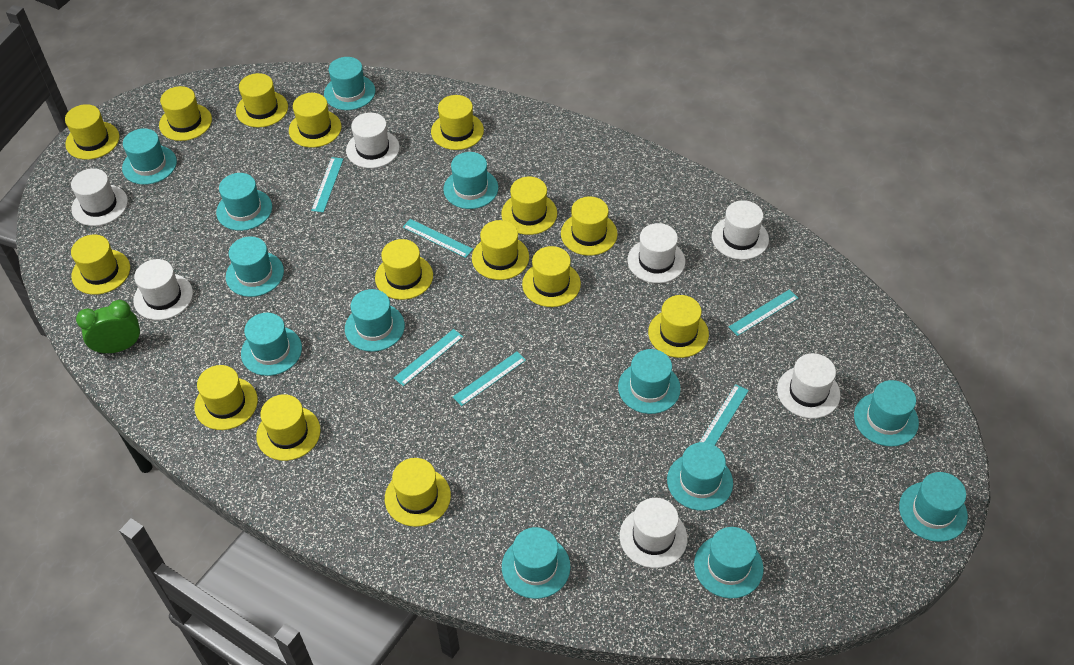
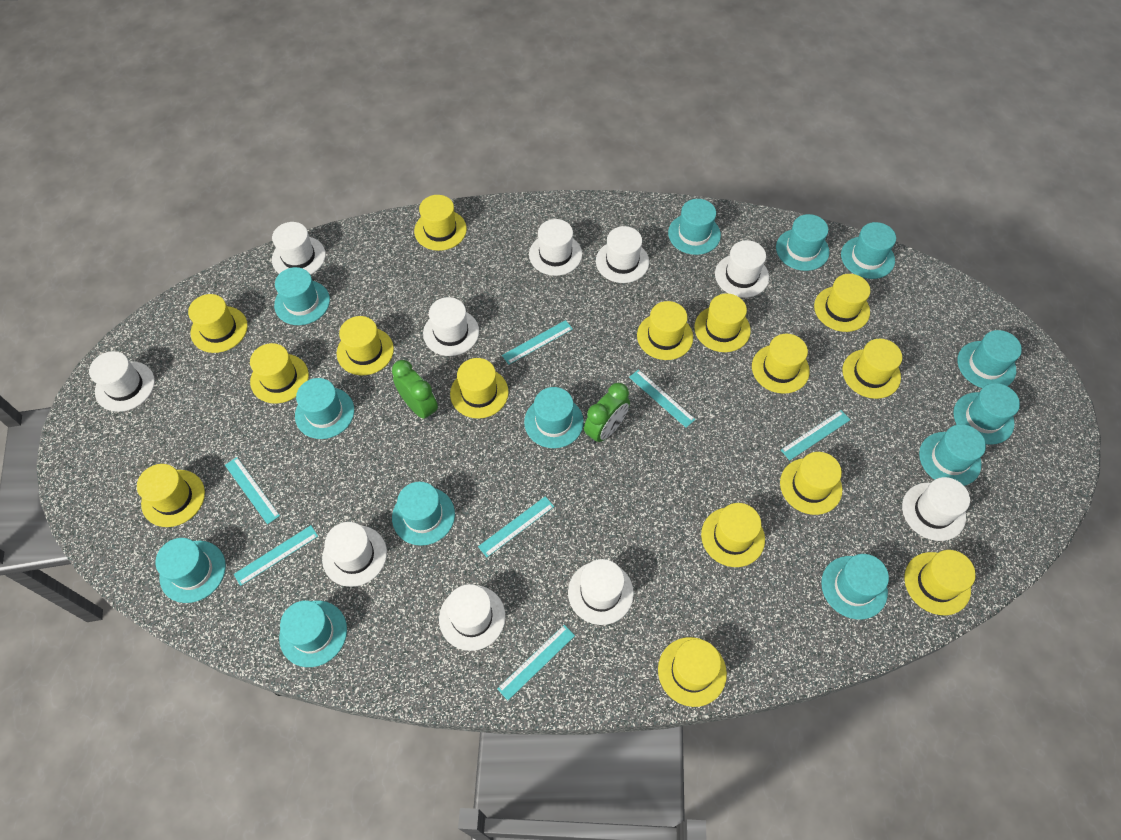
green clock: [76,300,141,354] = 1 -> [392,360,438,421] [584,383,630,444] = 2
turquoise ruler: [311,157,343,213] [394,329,463,386] [403,219,473,258] [453,352,526,406] [700,384,749,445] [729,289,798,336] = 6 -> [225,457,280,524] [234,525,318,586] [478,496,554,557] [497,625,575,701] [502,320,573,365] [629,369,695,428] [781,410,850,460] = 7
white hat: [71,168,128,226] [133,259,193,320] [346,113,400,168] [620,498,688,568] [628,223,685,283] [712,200,769,260] [777,353,840,419] = 7 -> [89,351,155,412] [272,222,326,275] [322,522,387,587] [423,297,479,356] [439,584,506,651] [529,219,582,276] [568,559,634,625] [596,226,649,283] [715,240,769,298] [902,477,970,541] = 10

